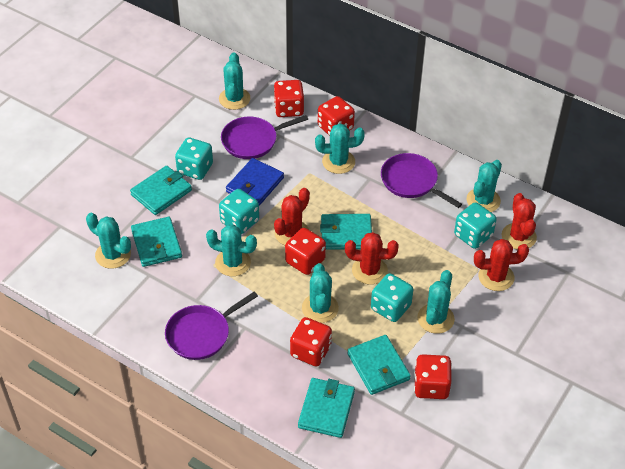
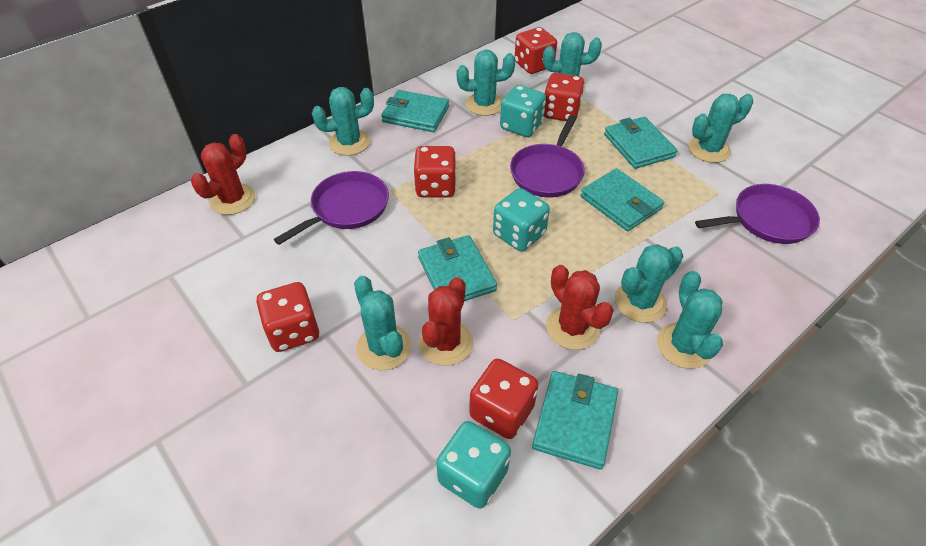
blue wallet: [226,158,284,206] = 1 -> none = 0
red cactus: [274,188,310,245] [345,232,399,284] [474,239,529,291] [502,193,537,250] = 4 -> [191,134,256,215] [419,277,473,366] [546,265,614,350] = 3
turquoise dice: [175,137,213,180] [219,189,259,234] [371,273,413,322] [454,202,497,249] = 4 -> [436,421,511,509] [493,188,550,251] [500,85,546,137] = 3

